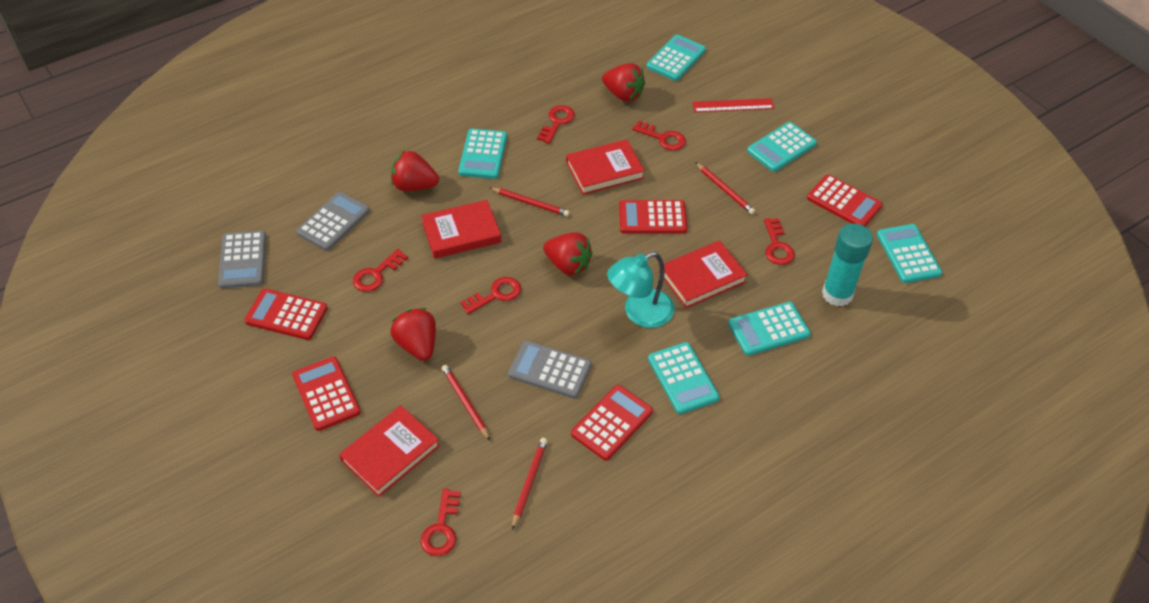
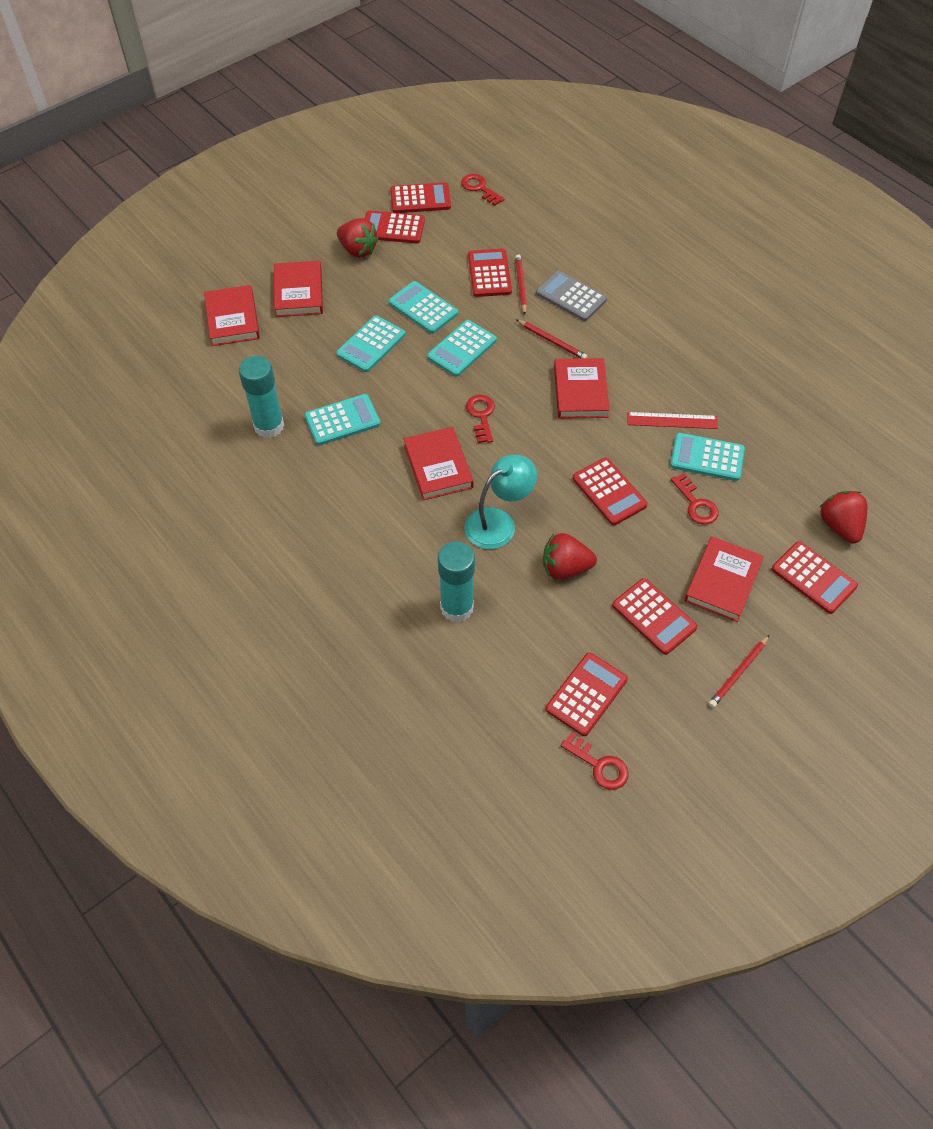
grey calculator: [218,230,266,289] [296,192,370,251] [508,340,592,398] = 3 -> [536,270,607,321] = 1
red book: [339,405,440,497] [421,200,501,259] [566,139,645,195] [659,240,748,308] = 4 -> [204,285,260,346] [274,261,323,317] [404,427,474,500] [554,358,610,419] [684,537,764,622] = 5
red calculator: [244,288,328,340] [292,357,361,431] [571,385,653,461] [619,200,687,234] [807,174,883,227] = 5 -> [365,211,425,244] [390,182,451,213] [468,249,512,297] [546,652,628,736] [572,458,648,525] [612,578,697,655] [771,541,858,614] = 7
red key: [353,249,408,292] [420,489,461,556] [460,277,521,314] [537,105,575,144] [632,120,686,151] [764,218,795,265] = 6 -> [461,174,505,206] [466,395,495,443] [561,732,628,790] [671,473,719,525] = 4
red pencil: [442,365,490,440] [490,188,570,217] [512,438,547,530] [695,162,755,214] = 4 -> [515,254,527,314] [516,319,587,359] [709,635,769,708] = 3
red strawberry: [390,308,436,361] [391,151,439,191] [543,232,593,275] [602,63,645,102] = 4 -> [337,218,379,258] [543,533,597,580] [819,491,867,543] = 3
turquoise calculator: [458,129,507,179] [647,35,706,81] [648,342,720,414] [728,302,811,356] [747,122,817,172] [877,224,942,283] = 6 -> [304,394,381,445] [336,316,405,372] [388,281,458,334] [427,320,497,377] [670,433,745,481] = 5
turquoise glue stick: [822,223,873,306] = 1 -> [239,356,284,438] [438,542,475,622] = 2

